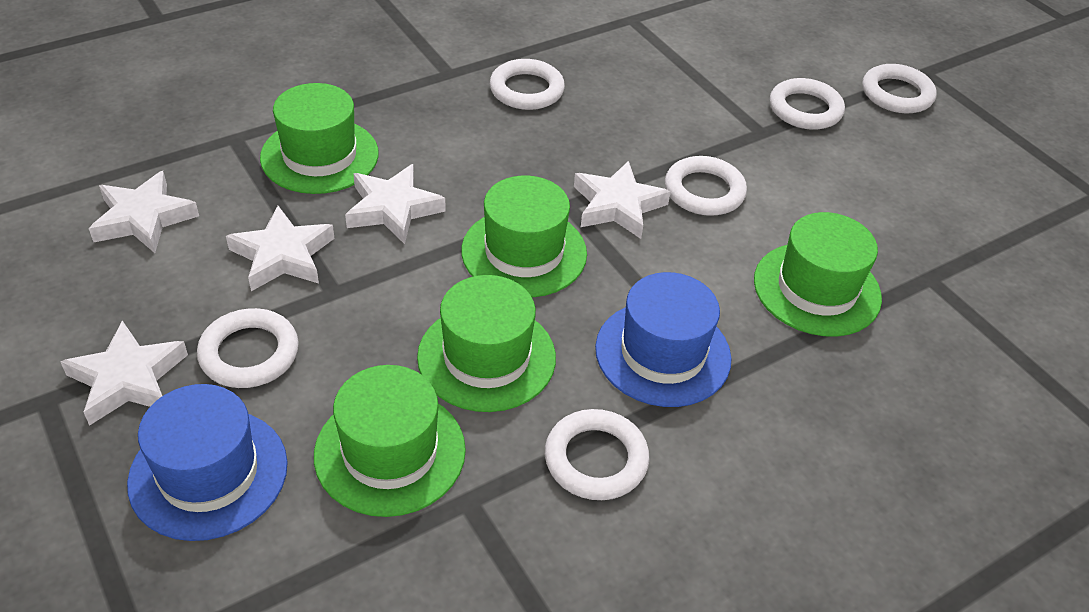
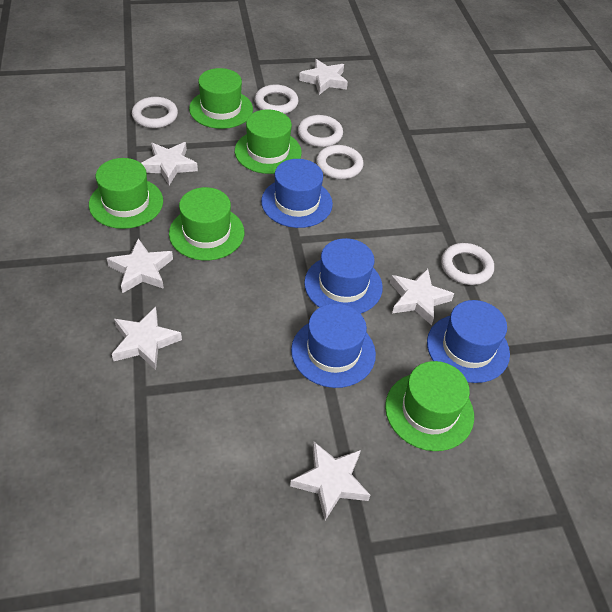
blue hat: [127,384,288,541] [595,272,731,407] = 2 -> [261,159,333,228] [291,303,376,388] [304,238,383,314] [427,300,510,383] = 4
white ring: [197,308,299,388] [490,59,565,110] [545,409,650,500] [665,156,747,216] [770,78,845,130] [862,64,937,114] = 6 -> [132,97,178,128] [255,85,299,114] [298,115,343,147] [316,145,363,179] [441,243,494,285] = 5
white star: [60,320,188,426] [89,171,199,253] [226,206,335,291] [345,164,446,244] [574,161,671,239] = 5 -> [107,238,173,293] [112,307,182,370] [141,142,198,185] [290,442,370,520] [299,59,348,95] [390,268,454,325] = 6

